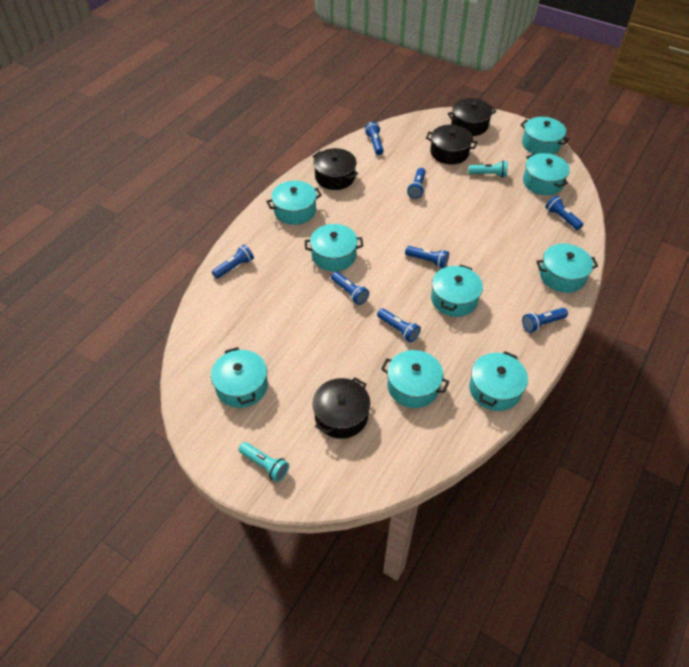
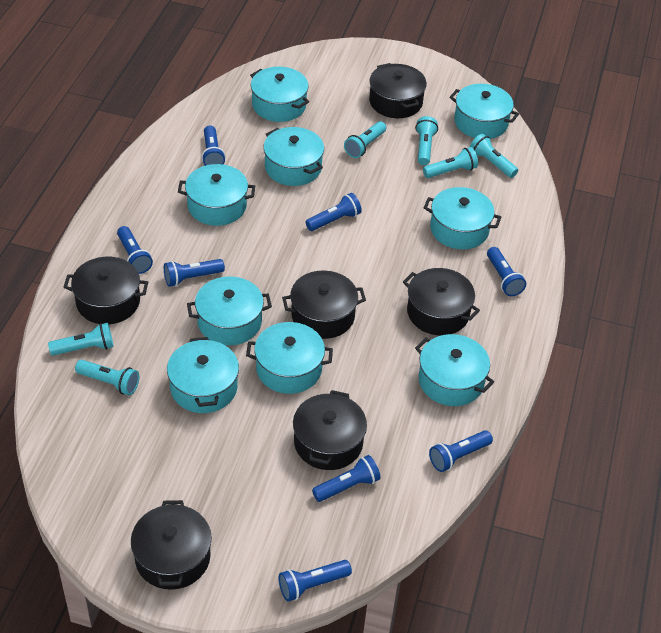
black pot: [312,148,358,190] [312,377,370,439] [426,125,477,165] [448,98,496,136] = 4 -> [63,257,148,324] [131,500,212,590] [282,270,366,339] [293,390,367,470] [369,63,427,118] [403,268,480,335] = 6
turquoise flashlight: [239,442,289,482] [468,160,508,177] = 2 -> [48,323,114,356] [75,360,139,395] [344,121,386,158] [415,116,438,165] [423,147,478,178] [470,134,518,178] = 6

